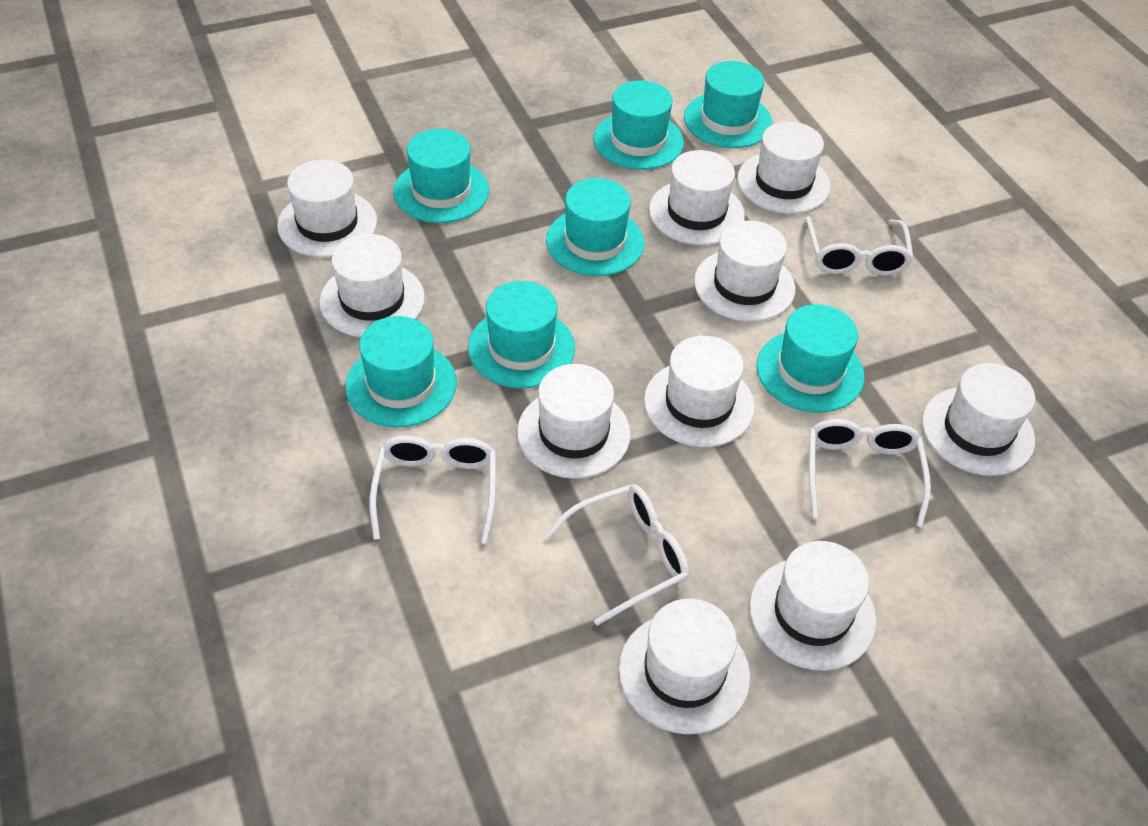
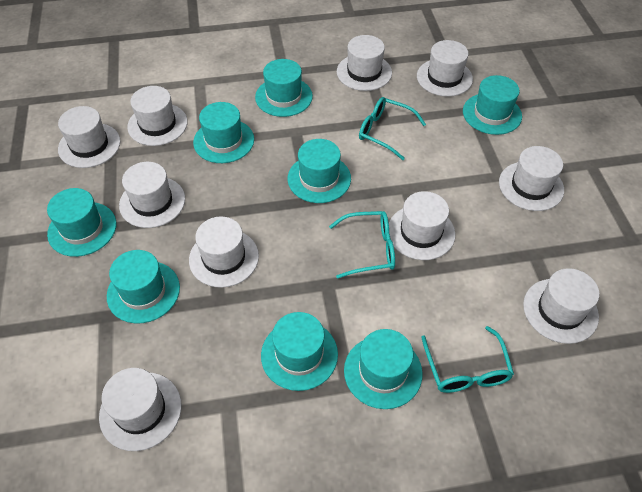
turquoise glasses: none = 0 -> [329,211,395,279] [359,97,426,160] [421,326,514,393] = 3
turquoise hat: [345,316,457,428] [393,129,489,223] [468,281,575,388] [546,178,644,276] [593,80,684,170] [684,61,772,148] [757,304,865,413] = 7 -> [47,188,116,257] [107,250,180,324] [193,102,254,163] [255,59,313,117] [261,312,338,391] [288,139,351,203] [344,329,423,409] [463,75,522,135] = 8
white glasses: [369,436,496,544] [545,484,689,626] [805,216,914,276] [809,419,931,527] = 4 -> none = 0

